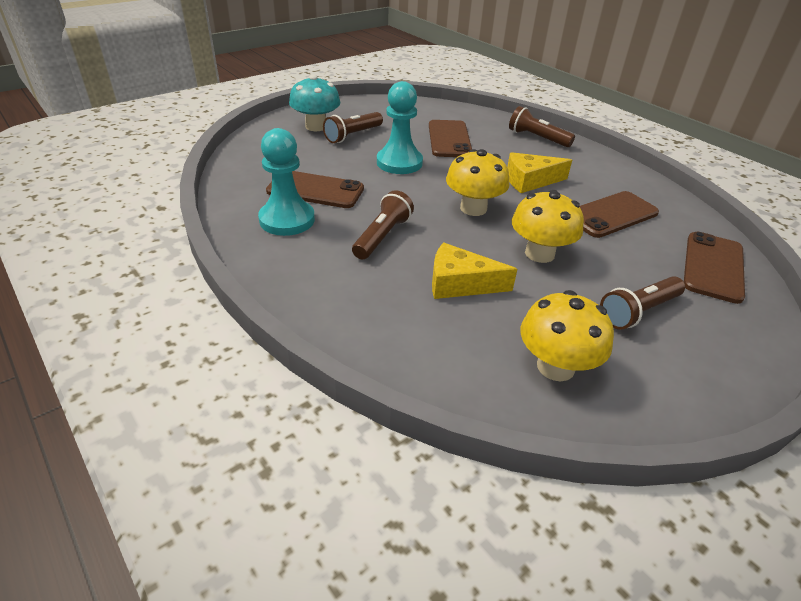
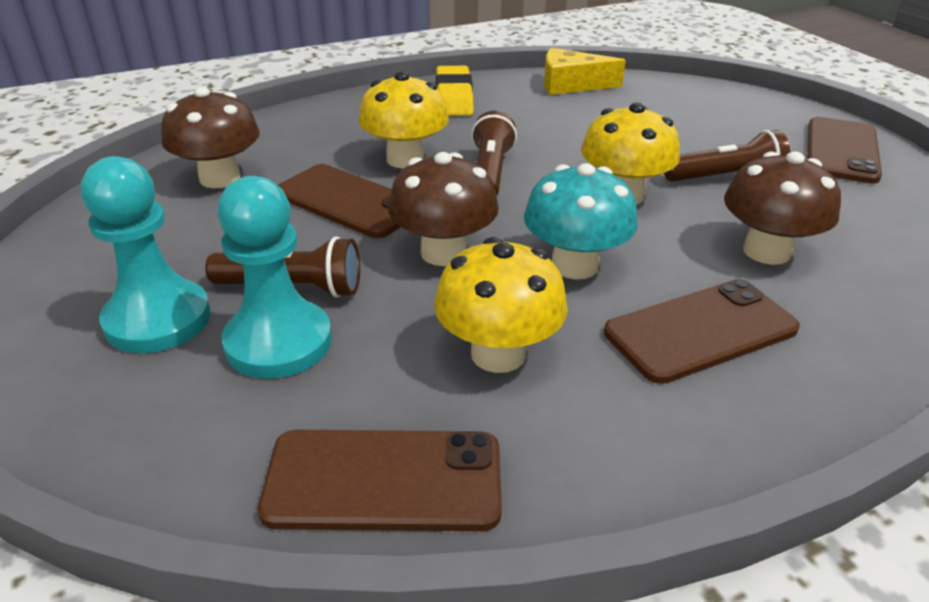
brown flashlight: [323,112,383,143] [352,190,414,259] [509,106,575,147] [600,276,685,330] = 4 -> [205,237,360,298] [471,111,517,196] [664,130,790,182] = 3
brown mushroom: none = 0 -> [161,87,260,188] [388,152,499,266] [724,151,841,265] = 3
yellow cheese: [432,243,517,299] [507,152,572,193] = 2 -> [544,48,626,95] = 1
yellow eraser: none = 0 -> [436,66,474,116] = 1

